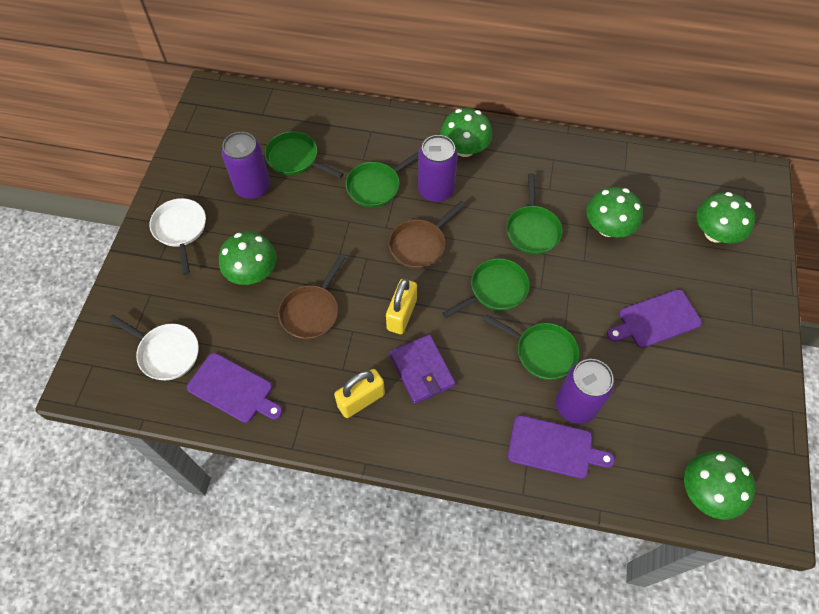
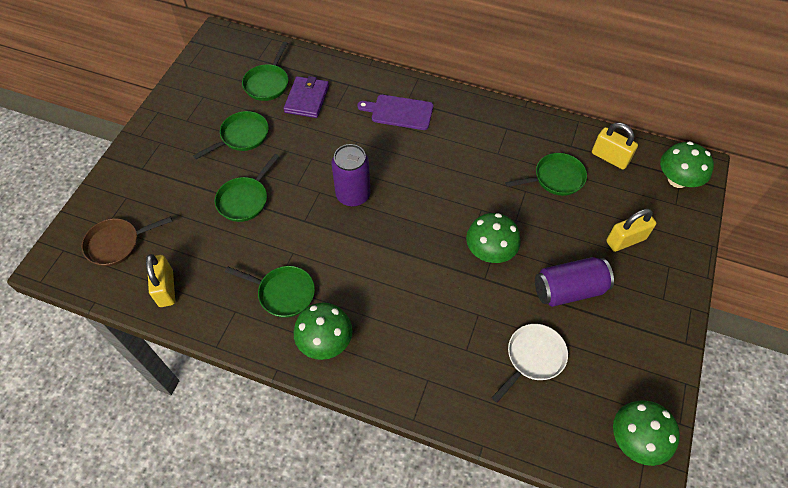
brown pan: [278,255,345,339] [389,201,465,269] = 2 -> [81,216,172,266] = 1
green mushroom: [219,232,277,285] [440,108,492,157] [586,187,643,237] [684,451,755,519] [696,192,755,243] = 5 -> [294,303,352,360] [466,213,521,263] [613,400,680,466] [660,141,714,188] = 4
purple can: [222,132,270,199] [418,135,458,203] [556,359,614,424] = 3 -> [332,144,371,207] [535,257,614,307] = 2
purple cutting board: [187,353,283,423] [508,415,615,479] [607,289,702,348] = 3 -> [357,95,433,130] = 1
white pan: [108,315,199,380] [149,198,206,275] = 2 -> [492,324,568,403] = 1
yellow padlock: [334,369,385,418] [386,278,417,334] = 2 -> [146,254,175,307] [592,123,638,170] [606,209,656,252] = 3

